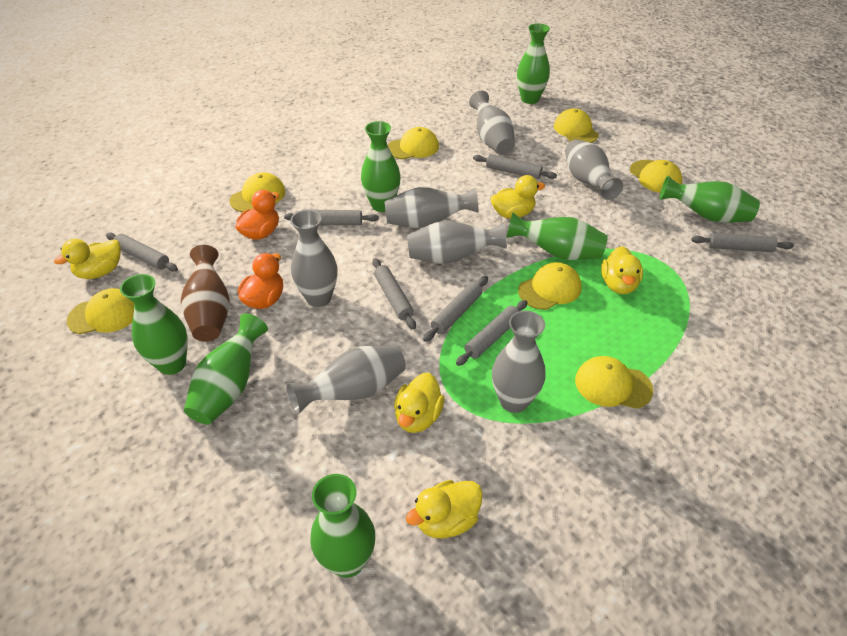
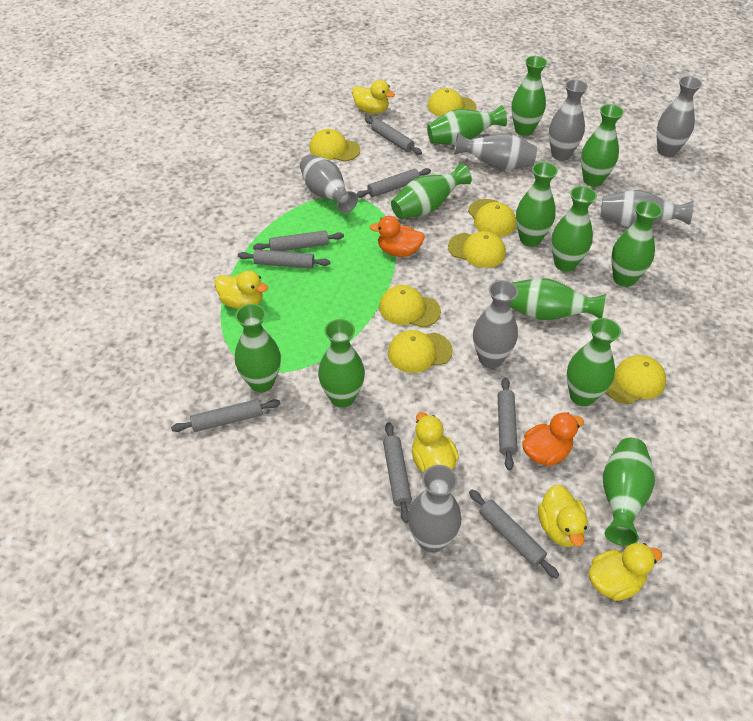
brown vase: [181,245,230,342] = 1 -> none = 0
green vase: [120,274,188,375] [184,313,268,425] [310,474,375,578] [361,121,401,212] [506,213,607,260] [517,23,550,104] [659,176,760,223] = 7 -> [235,304,281,392] [318,319,365,408] [391,163,472,219] [427,105,507,145] [510,278,606,320] [511,56,547,136] [516,162,558,247] [551,186,597,272] [566,318,621,406] [581,104,624,187] [603,438,655,546] [611,201,662,287] = 12
grey rolling pin: [106,233,178,271] [284,210,379,225] [372,258,416,329] [423,276,488,342] [456,300,528,366] [473,154,557,179] [691,233,794,252] = 7 -> [171,399,281,432] [238,249,330,269] [253,231,344,251] [357,168,431,198] [365,117,422,155] [383,422,412,523] [469,490,559,579] [498,378,518,470] = 8

